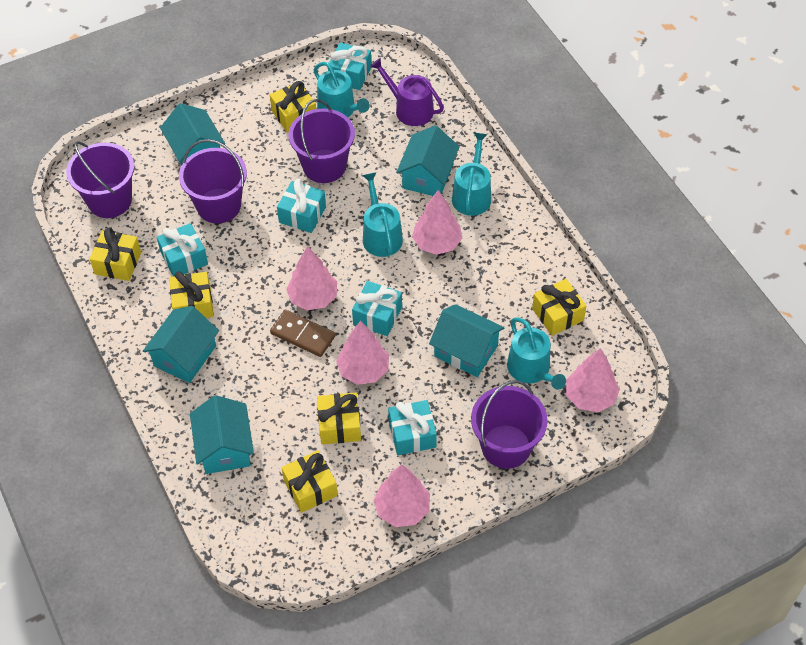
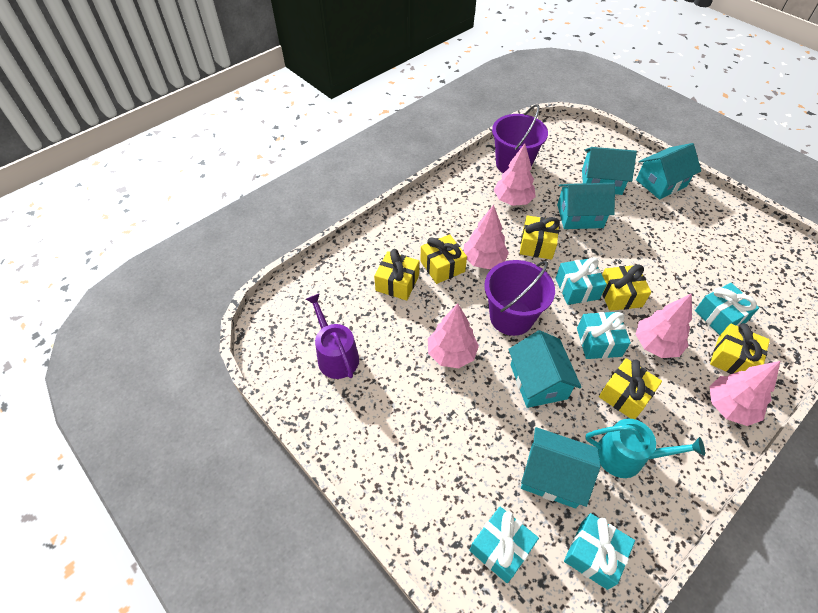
brown domino: [270,310,336,357] = 1 -> none = 0
purple bucket: [66,141,134,218] [179,139,247,223] [289,99,355,183] [471,380,548,469] = 4 -> [484,260,555,336] [492,104,548,173] = 2
turquoise watering can: [314,62,370,117] [362,172,403,257] [452,133,491,216] [507,317,566,390] = 4 -> [585,419,705,478] = 1

